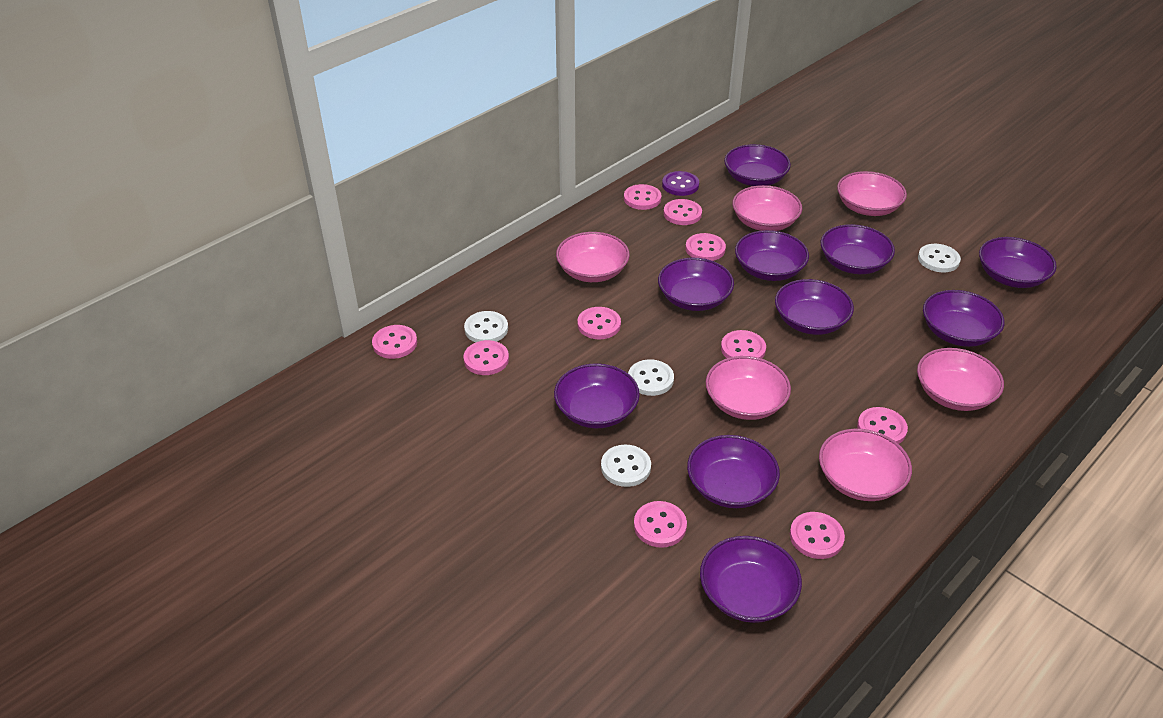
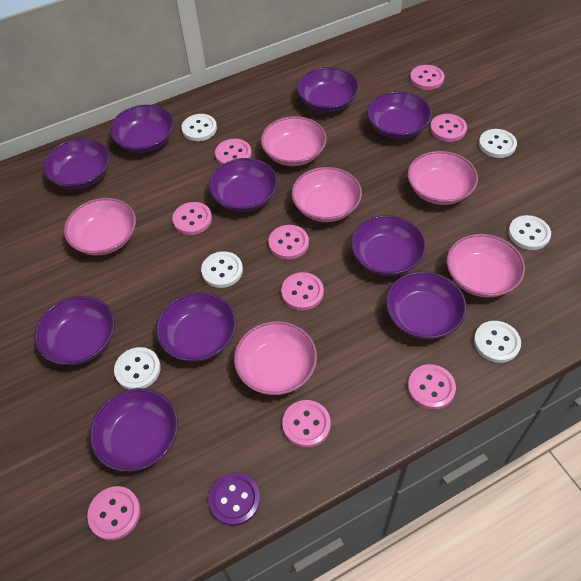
pink button: [372,325,417,359] [463,340,509,375] [577,307,621,339] [624,184,661,210] [634,501,687,548] [663,199,702,225] [685,233,726,261] [721,330,766,359] [790,512,845,559] [857,407,908,444] = 10 -> [87,486,141,540] [172,202,212,235] [215,139,252,165] [268,225,309,260] [281,272,324,310] [282,400,331,448] [408,364,456,410] [410,65,444,90] [430,114,467,142] = 9
white button: [464,311,508,342] [601,445,651,487] [628,359,674,396] [918,244,961,272] = 4 -> [114,347,161,390] [181,114,217,141] [201,251,243,288] [474,321,521,363] [479,129,517,158] [508,215,551,250] = 6

